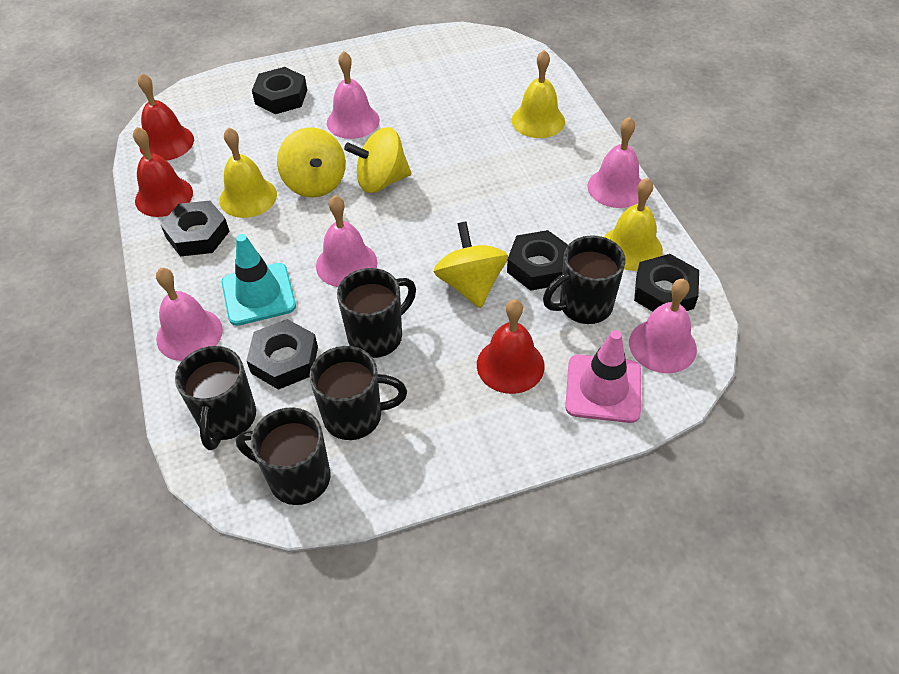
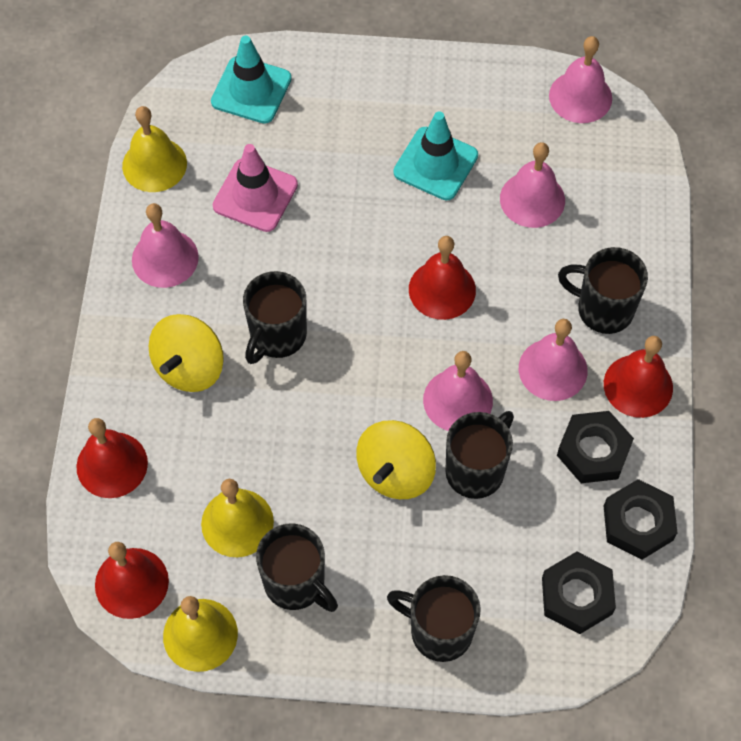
black nut: [161,201,230,257] [246,319,318,390] [252,67,307,114] [507,230,568,291] [634,254,699,312] = 5 -> [542,552,616,634] [557,411,634,483] [604,479,678,560] = 3
red bell: [133,127,193,217] [138,73,194,161] [477,299,545,394] = 3 -> [76,418,148,498] [95,542,169,619] [409,236,476,320] [604,336,673,418] = 4
turquoise traffic cone: [222,234,296,326] = 1 -> [211,36,292,124] [393,111,478,200] = 2
yellow spinning top: [277,127,346,198] [344,127,411,193] [434,222,508,308] = 3 -> [149,314,224,392] [357,420,436,499] = 2

